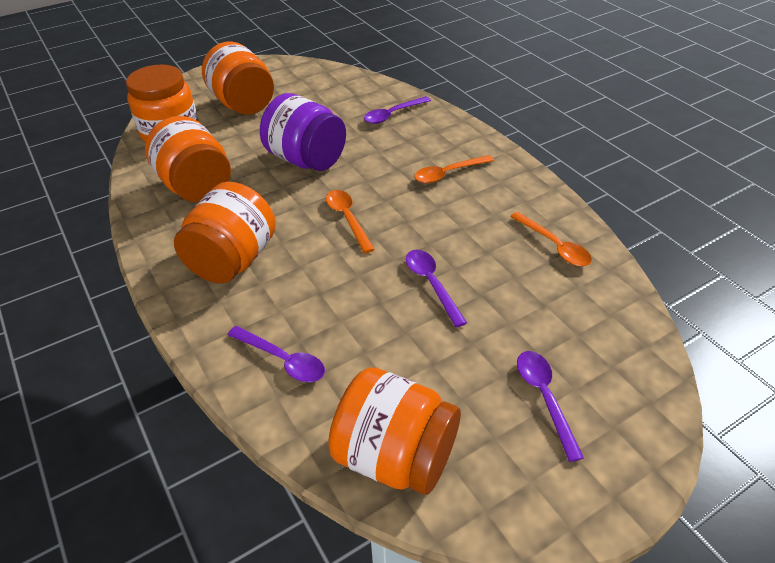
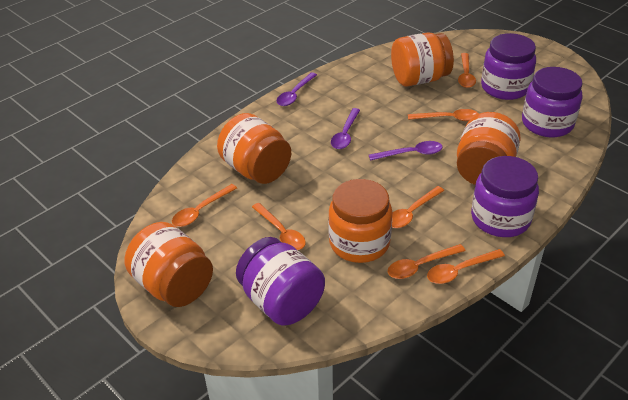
orange spoon: [326,190,375,253] [414,155,494,183] [510,212,592,266] = 3 -> [172,184,237,227] [252,203,306,250] [388,244,466,279] [392,186,445,228] [408,109,479,121] [427,249,505,284] [458,53,476,88] = 7
purple jar: [260,93,346,171] = 1 -> [236,237,325,326] [471,156,539,237] [481,33,536,100] [522,67,582,137] = 4
purple spoon: [227,326,325,382] [364,96,431,124] [406,250,467,327] [517,351,584,462] = 4 -> [276,72,317,106] [331,108,360,149] [369,141,443,161] = 3

